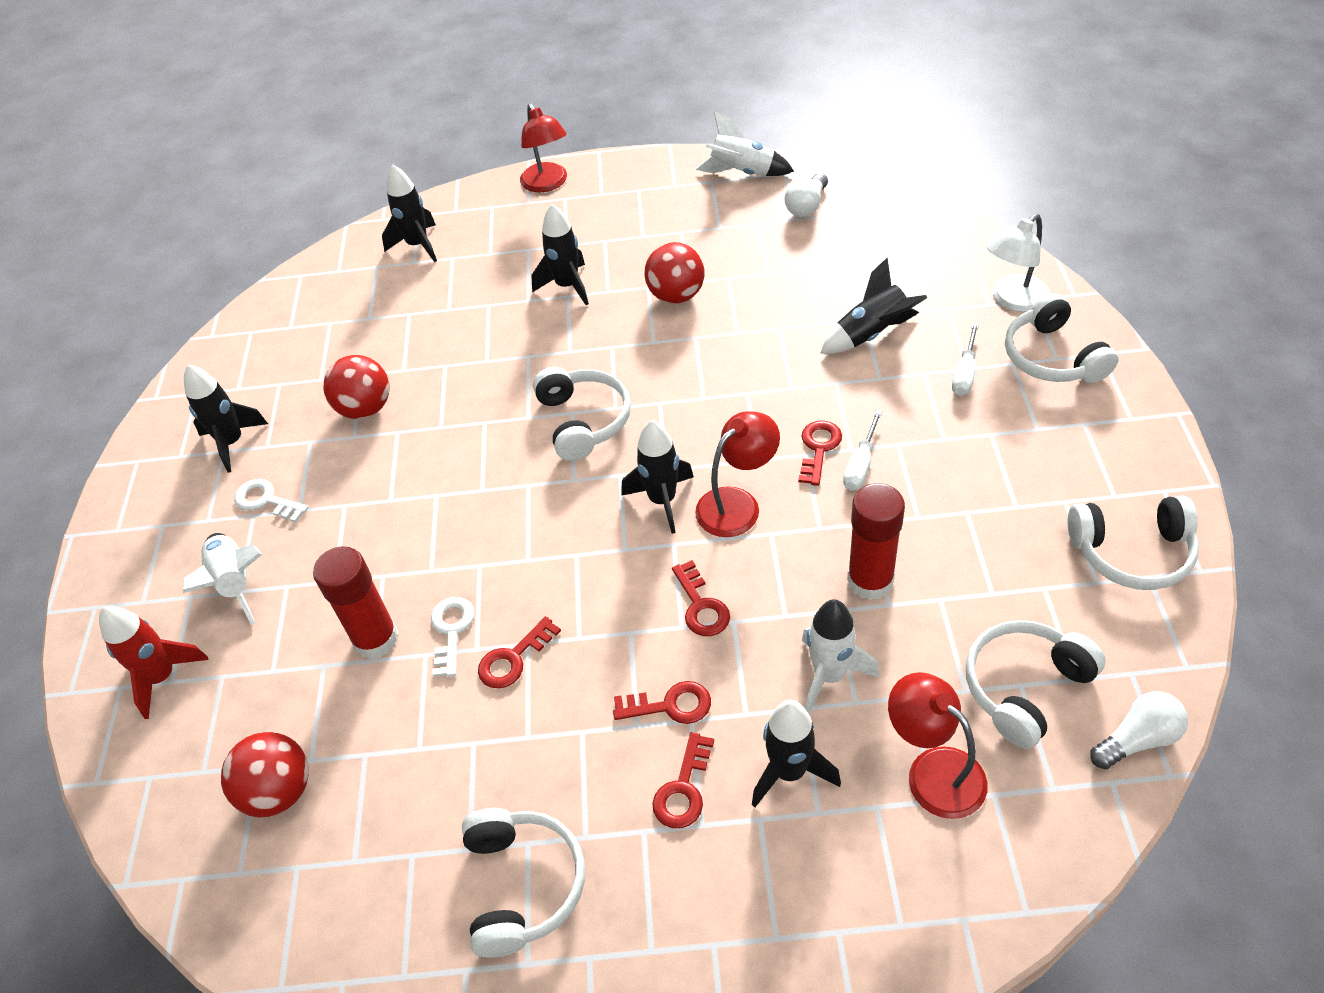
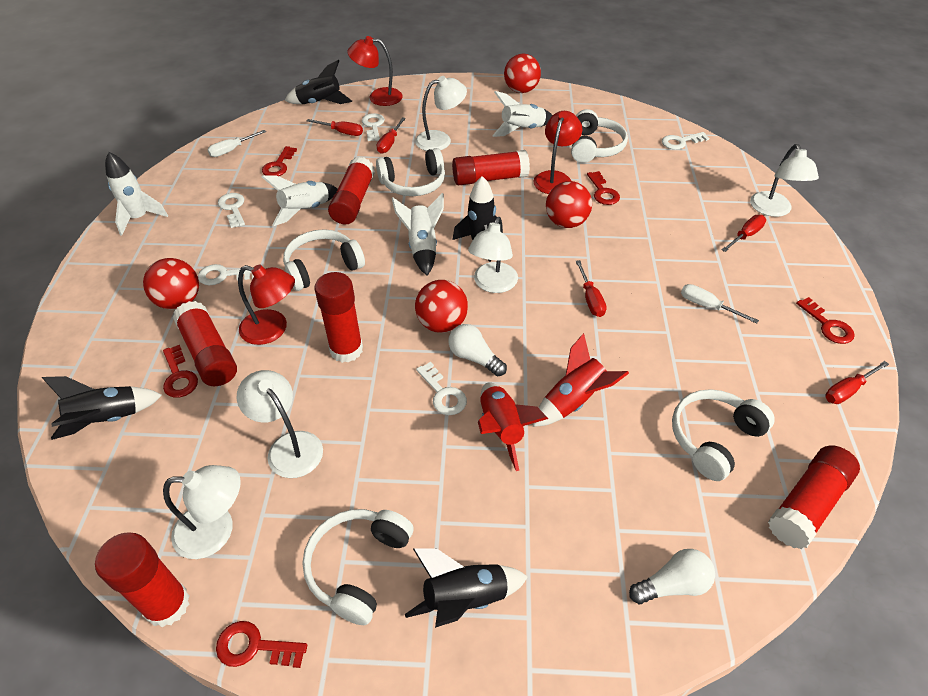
black rocket: [184,365,268,473] [382,165,437,262] [531,204,589,305] [621,420,694,534] [752,700,841,807] [821,258,927,354] = 6 -> [42,376,162,440] [285,60,352,104] [405,548,528,628] [452,176,497,262] = 4
red ball: [221,732,309,817] [323,355,389,419] [644,242,705,304] = 3 -> [143,258,199,310] [415,280,468,333] [504,53,541,93] [546,181,592,228] = 4
red glue stick: [313,546,398,659] [847,483,905,600] = 2 -> [95,532,189,627] [173,301,237,386] [315,272,363,363] [328,157,375,225] [452,150,530,185] [768,445,860,549] = 6
red rocket: [99,606,209,719] = 1 -> [478,382,548,471] [533,333,629,427] = 2
red screwdriver: none = 0 -> [307,119,363,136] [377,117,406,153] [576,260,607,317] [721,215,766,252] [825,361,889,404] = 5
white key: [234,479,309,522] [431,597,474,677] = 2 -> [198,264,254,285] [218,193,245,228] [362,113,385,141] [416,362,467,415] [662,132,709,150] = 5
white lamp: [986,214,1050,312] = 1 -> [163,465,241,559] [237,370,323,478] [415,76,467,151] [468,217,518,293] [750,144,819,217] = 5
white rocket: [183,533,262,625] [696,111,794,176] [802,599,879,714] = 3 -> [105,152,168,236] [262,175,338,226] [392,193,444,276] [492,91,553,137] = 4

